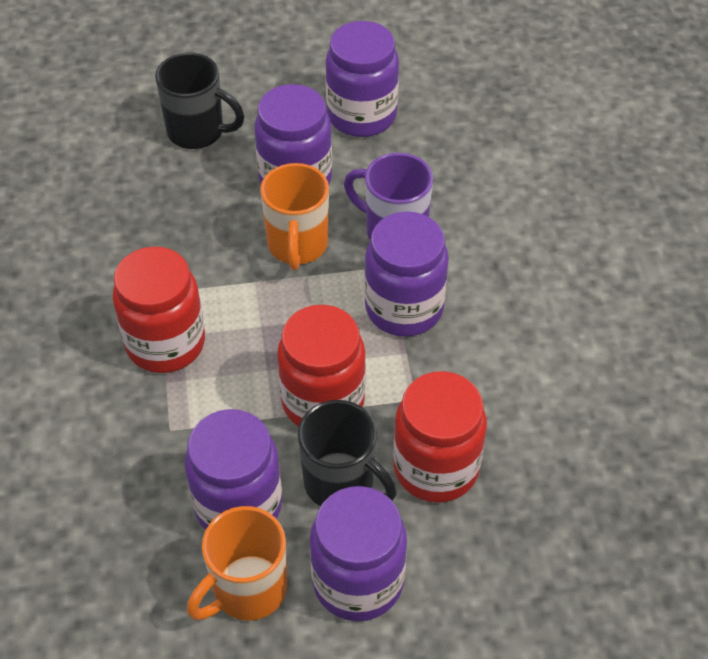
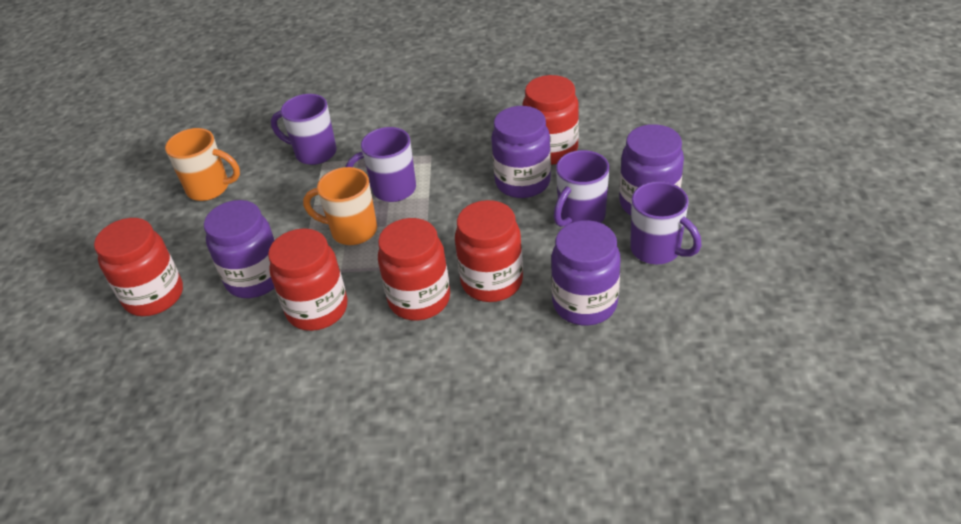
black mug: [155,53,244,149] [298,400,397,506] = 2 -> none = 0
purple jar: [185,409,282,530] [254,84,332,184] [310,486,407,621] [325,21,399,137] [364,211,449,337] = 5 -> [204,200,275,298] [491,106,551,198] [551,220,620,326] [619,124,684,216] = 4
purple mug: [344,153,433,241] = 1 -> [271,94,337,165] [345,127,416,202] [554,150,609,227] [630,181,702,264] = 4
red jar: [113,247,205,373] [277,305,366,427] [393,371,487,503] = 3 -> [94,218,183,316] [268,228,347,331] [378,218,450,321] [455,200,523,302] [522,75,579,165] = 5

